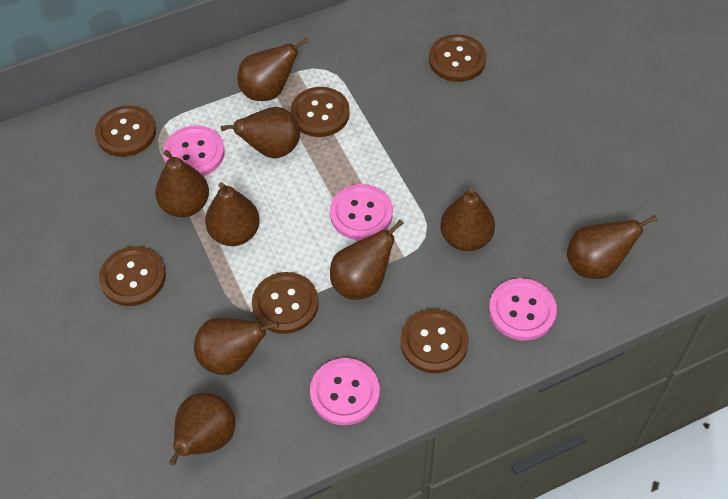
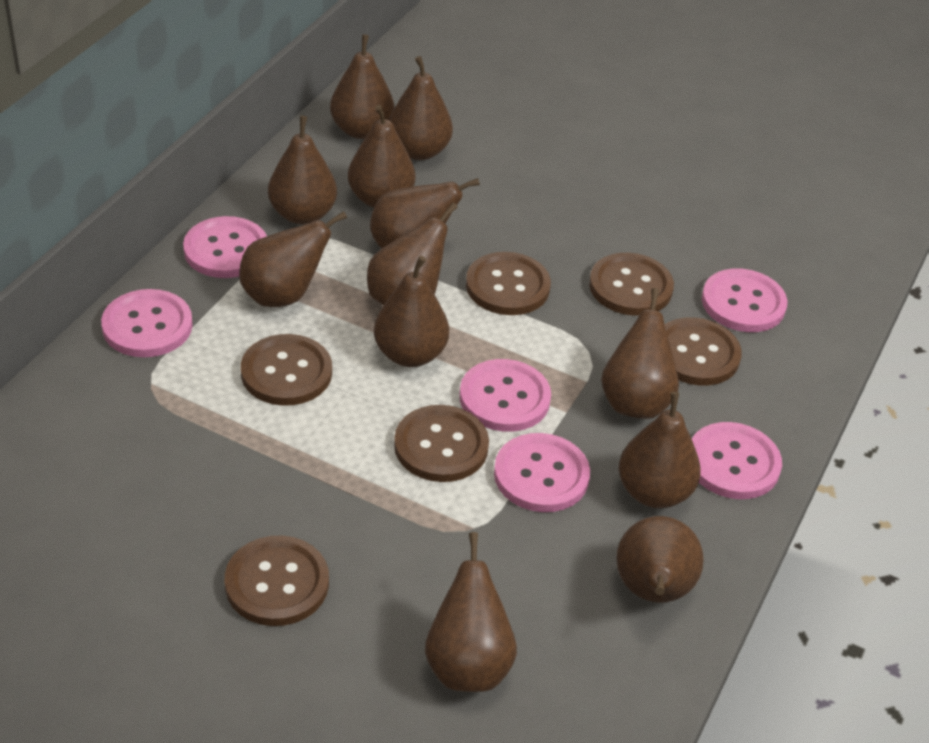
brown pear: [155,150,209,217] [169,393,235,465] [194,317,279,375] [205,182,260,246] [221,107,300,159] [237,38,308,101] [330,219,404,300] [440,188,495,251] [567,215,657,279] = 9 -> [239,211,347,307] [268,116,337,225] [330,34,394,139] [348,105,415,208] [367,203,458,305] [370,178,480,249] [374,256,449,367] [389,56,453,160] [425,532,517,692] [601,288,679,419] [616,516,704,603] [619,392,701,508] = 12
pink button: [163,126,225,176] [310,358,380,425] [330,184,393,240] [489,278,557,341] = 4 -> [101,289,193,357] [183,216,267,278] [459,359,551,432] [494,433,590,512] [692,422,782,499] [702,268,787,332] = 6

